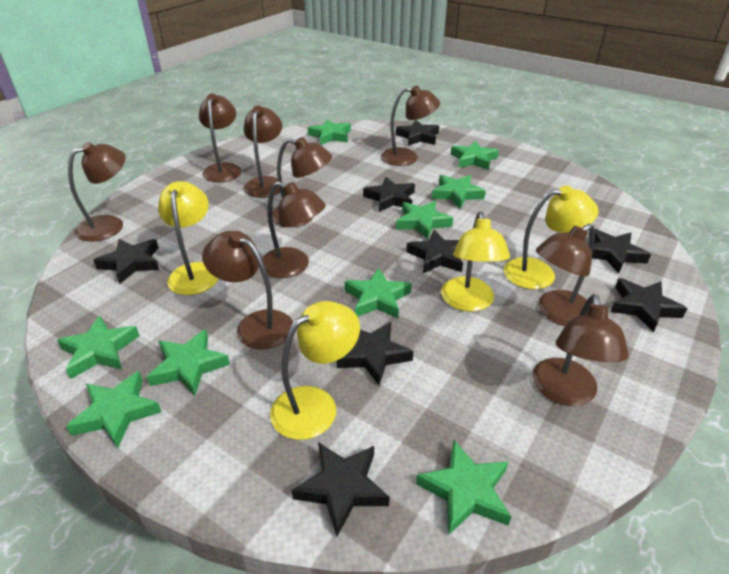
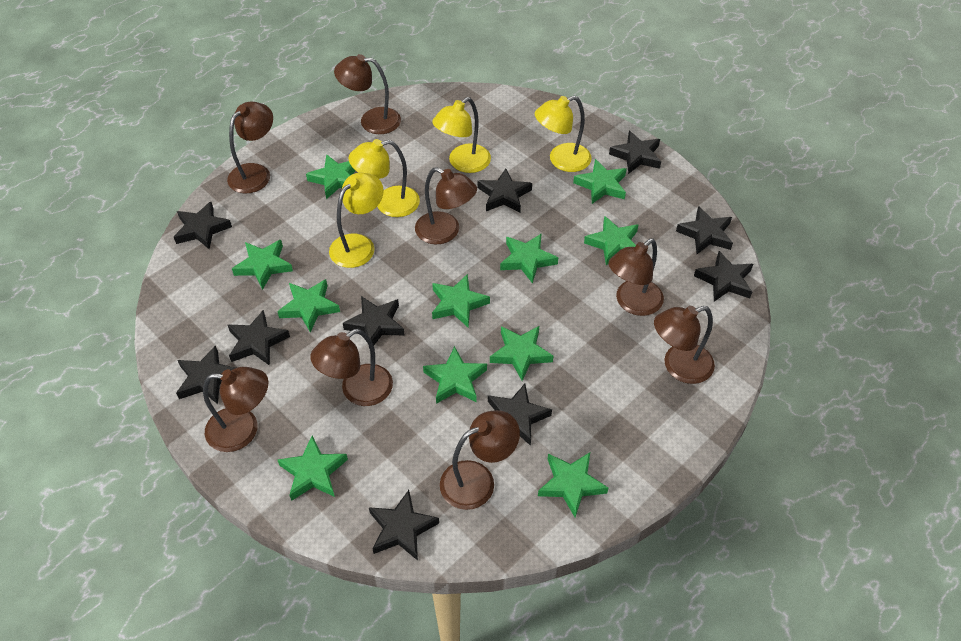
black star: [93,239,159,284] [292,442,390,536] [337,322,414,385] [363,177,415,212] [396,120,439,146] [406,230,463,273] [592,229,651,274] [611,278,688,332] = 8 -> [174,202,232,249] [176,345,236,404] [228,310,290,366] [343,296,405,349] [369,490,439,561] [478,169,532,213] [488,384,552,446] [609,131,661,174] [676,206,733,254] [694,251,753,301] = 10
brown lamp: [68,142,126,242] [199,93,242,182] [202,231,293,350] [243,105,283,198] [262,181,326,278] [272,137,332,227] [381,86,440,166] [532,294,629,406] [536,224,595,326] = 9 -> [203,367,268,452] [227,101,273,193] [310,329,393,406] [334,54,401,134] [415,167,477,244] [440,410,520,510] [608,238,664,316] [654,306,715,384] = 8
green star: [57,315,140,379] [66,371,161,449] [147,329,230,396] [308,119,351,145] [345,268,412,318] [396,201,453,240] [416,440,511,535] [432,175,486,209] [450,141,499,170] = 9 -> [232,240,293,290] [277,279,340,332] [278,436,348,501] [306,154,356,199] [423,346,487,404] [432,274,490,328] [490,326,553,381] [500,233,558,284] [538,452,608,517] [573,159,627,204] [584,216,638,265] = 11

